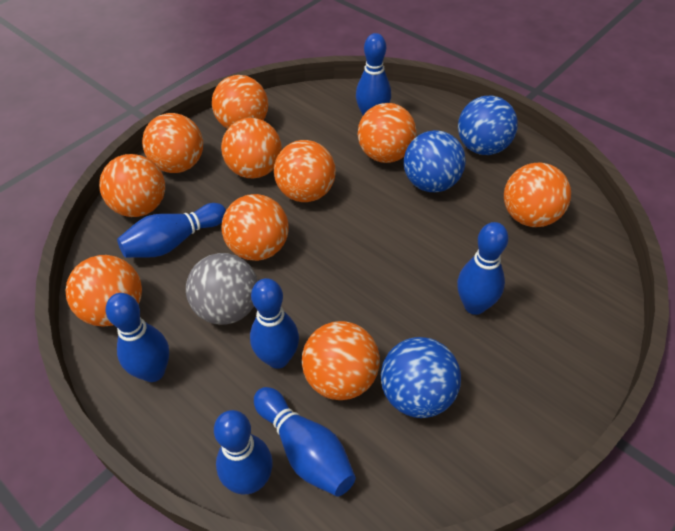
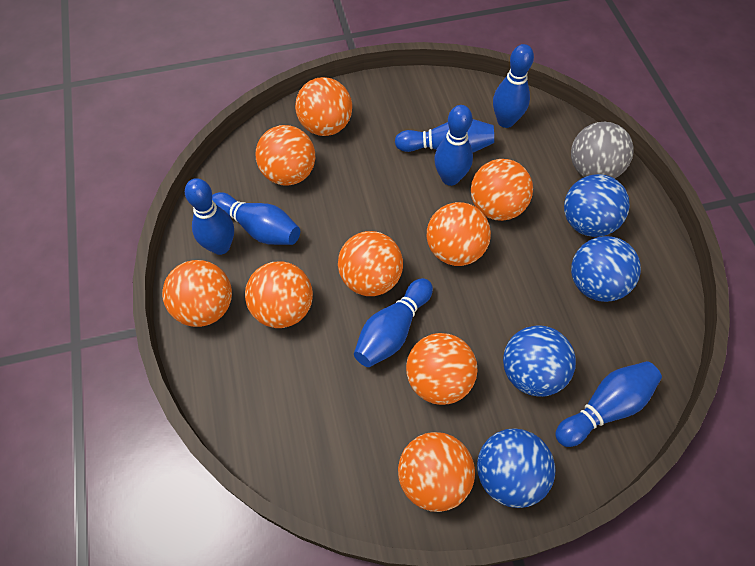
blue ball: [381,337,461,418] [404,130,466,192] [458,96,518,155] = 3 -> [477,428,555,508] [503,325,576,397] [564,174,630,237] [571,236,641,302] = 4
orange ball: [66,255,142,327] [99,154,165,217] [142,113,203,173] [212,75,268,129] [221,118,282,178] [221,194,288,261] [274,140,336,202] [302,321,380,400] [358,103,416,163] [504,163,571,227] = 10 -> [162,260,232,327] [245,261,313,328] [256,125,315,186] [295,77,352,136] [338,231,403,296] [398,432,475,512] [406,333,478,405] [427,202,491,266] [471,159,533,221] = 9

